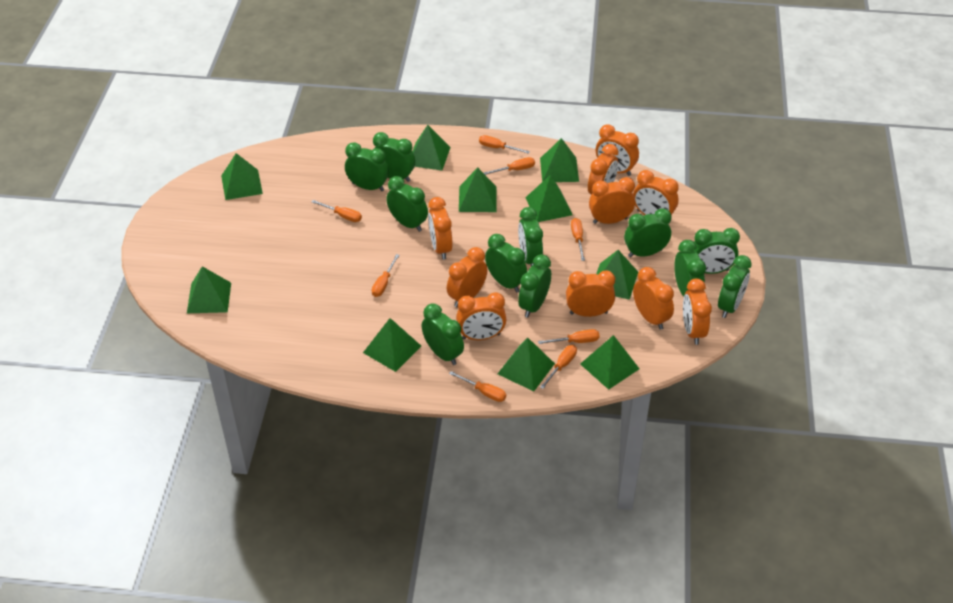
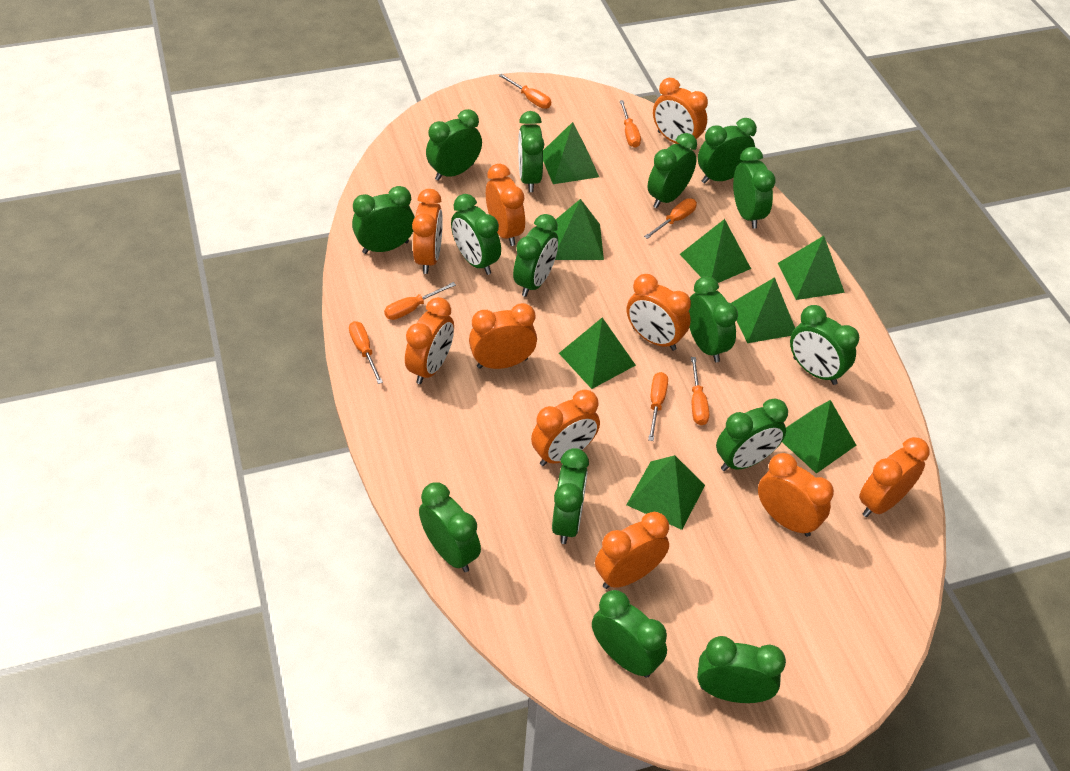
green clock: [345,142,389,191] [373,132,415,182] [386,176,428,232] [422,304,464,365] [485,234,527,293] [518,207,543,266] [518,254,551,318] [624,208,671,257] [674,240,706,296] [694,228,740,274] [718,255,752,318] = 11 -> [352,186,415,254] [419,482,481,572] [426,109,482,181] [451,194,501,275] [513,214,558,297] [518,111,544,192] [552,448,589,544] [592,590,667,678] [648,133,697,208] [689,276,738,363] [697,636,786,703] [698,118,757,183] [716,398,788,471] [733,147,776,229] [790,305,859,385] = 15
green pyramid: [187,266,231,313] [221,153,263,200] [363,318,421,372] [412,125,451,171] [459,168,497,212] [498,337,555,391] [525,175,573,222] [540,138,579,182] [580,335,640,390] [596,250,638,300] = 10 -> [543,122,599,184] [554,199,604,260] [559,317,636,389] [626,455,705,530] [680,219,751,283] [732,277,795,343] [778,236,845,300] [782,400,856,474] = 8
orange screwdriver: [311,200,362,222] [372,254,399,297] [449,371,506,402] [479,135,530,154] [484,157,535,175] [538,329,599,344] [540,345,577,389] [571,218,585,261] = 8 -> [349,321,383,384] [384,282,456,320] [499,74,551,109] [620,100,641,148] [644,198,697,239] [648,372,668,441] [691,357,709,425] = 7

